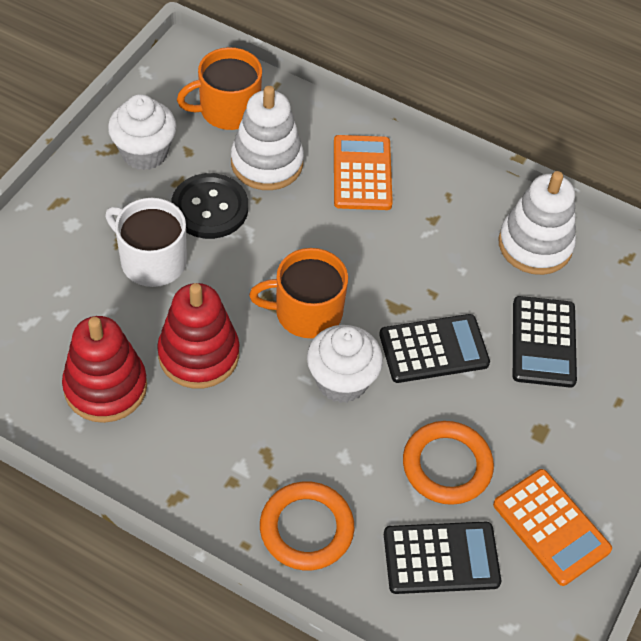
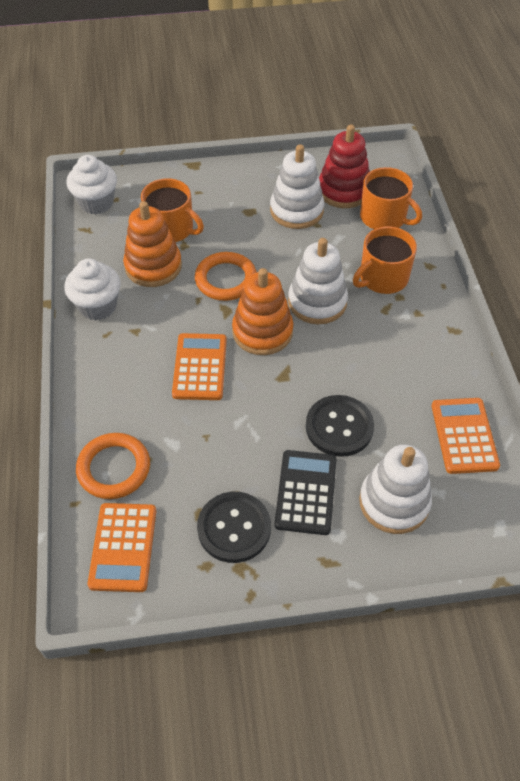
black button: [171,173,248,239] = 1 -> [197,492,271,563] [306,395,374,457] = 2
black calculator: [379,314,490,383] [384,522,501,594] [513,296,577,388] = 3 -> [275,450,337,535] = 1
orange calculator: [334,135,393,210] [493,469,612,586] = 2 -> [87,503,156,592] [172,333,227,400] [432,398,500,474] = 3
orange mug: [177,47,262,130] [249,248,348,338] = 2 -> [141,178,204,242] [353,226,417,294] [360,167,422,229] = 3
orange stacking toy: none = 0 -> [123,201,182,287] [232,268,293,355] = 2
red stacking toy: [62,316,147,423] [157,283,240,389] = 2 -> [319,124,370,208] = 1
white mug: [105,198,187,287] = 1 -> none = 0
white stacking toy: [231,86,304,190] [498,171,576,275] = 2 -> [270,144,324,229] [288,238,348,324] [359,445,432,534] = 3

